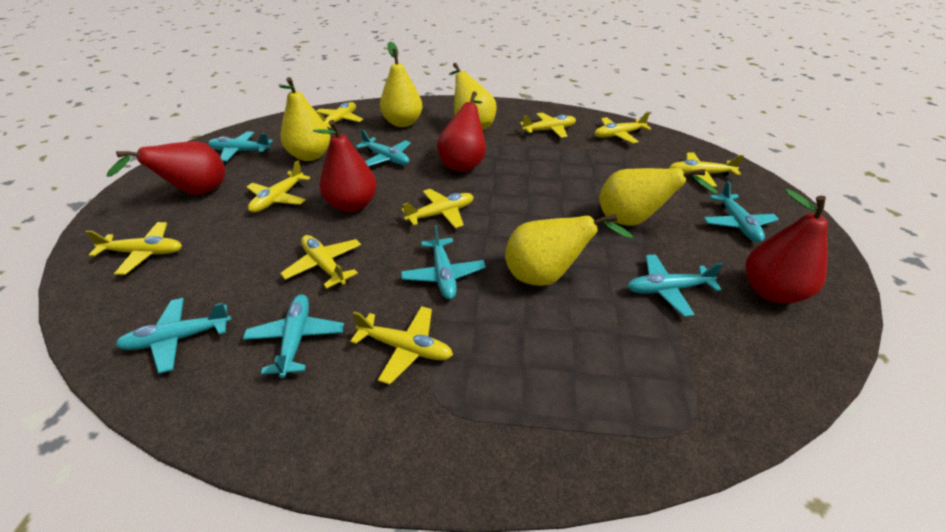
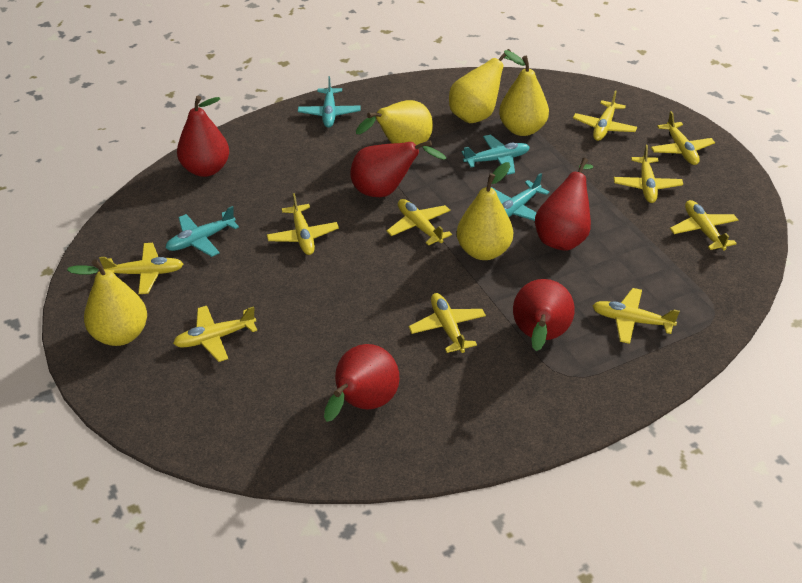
red pear: [107,141,225,195] [313,120,377,212] [437,91,486,172] [746,189,828,304] = 4 -> [177,96,229,177] [324,344,400,422] [350,140,447,197] [513,279,575,351] [535,158,593,251] = 5
turquoise plane: [116,298,231,373] [208,132,273,162] [243,294,344,378] [356,129,411,166] [401,225,486,299] [627,254,723,317] [704,181,779,242] = 7 -> [165,206,239,257] [298,76,361,128] [461,135,530,175] [491,173,549,221] = 4
yellow plane: [86,222,182,275] [247,161,310,213] [280,235,361,289] [316,102,363,128] [350,306,453,385] [401,189,474,228] [520,113,576,138] [595,112,651,143] [669,153,744,187] = 9 -> [99,243,183,294] [173,306,257,362] [267,193,339,255] [387,199,452,246] [409,293,486,353] [573,91,637,141] [592,288,680,344] [614,145,683,203] [651,111,715,165] [670,200,738,251] = 10

